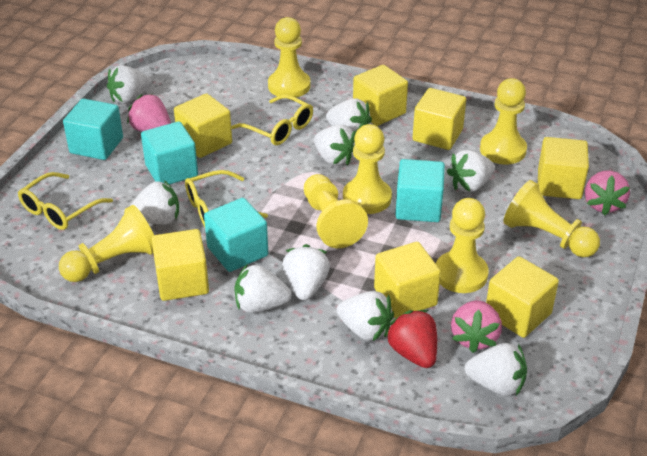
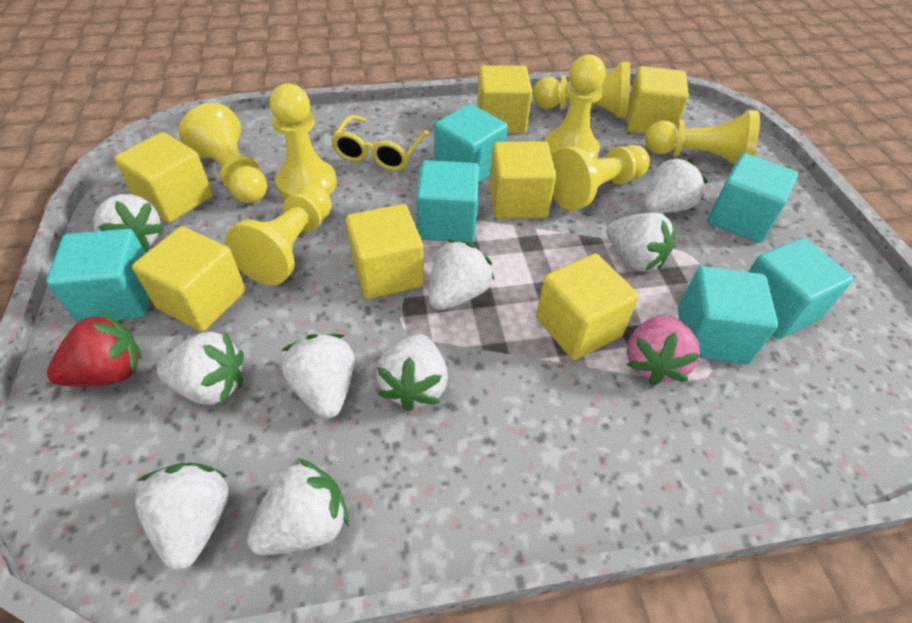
pink strawberry: [127,94,171,132] [451,300,502,353] [585,170,630,216] = 3 -> [626,315,700,386] = 1
turquoise cube: [63,99,123,160] [141,121,198,185] [204,198,268,272] [395,159,445,222] = 4 -> [46,229,150,323] [416,160,480,243] [435,104,508,182] [678,266,778,364] [708,153,798,243] [749,238,854,339] = 6
yellow glasses: [18,172,113,230] [185,170,268,227] [231,95,313,145] = 3 -> [331,115,430,171] = 1

